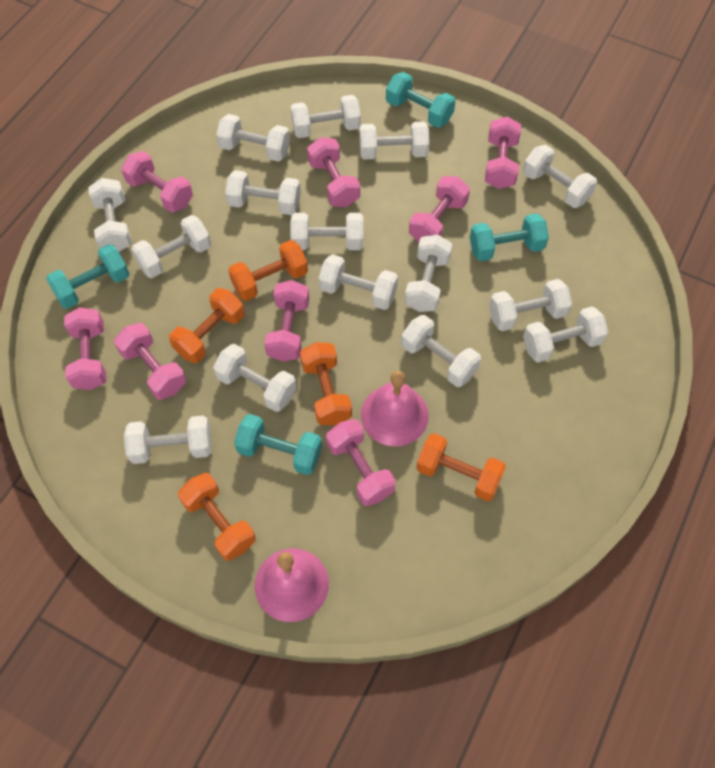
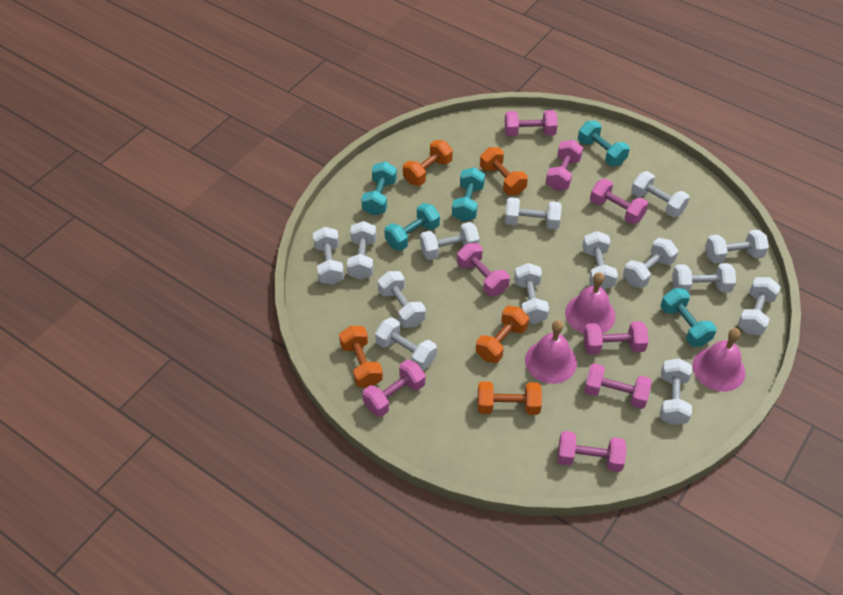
pink bell: [255,549,329,622] [361,371,429,446] = 2 -> [525,320,577,384] [565,272,616,334] [692,328,745,392] = 3
turquoise dumbbell: [46,244,129,309] [234,414,322,475] [386,72,456,128] [470,213,549,261] = 4 -> [361,162,397,215] [384,203,440,251] [452,167,485,222] [578,121,630,166] [661,288,717,347] = 5
white dumbbell: [88,178,132,252] [124,416,212,464] [132,215,211,278] [213,344,296,412] [216,114,290,162] [225,170,301,215] [290,95,361,138] [291,213,363,250] [319,254,398,310] [359,122,429,160] [401,315,481,387] [405,235,452,312] [489,279,572,331] [523,145,597,208] [523,306,608,363] = 15 -> [313,227,344,285] [347,221,376,280] [375,317,437,370] [378,271,426,328] [420,222,479,260] [505,197,562,230] [514,263,549,324] [583,231,618,290] [623,238,678,288] [631,171,690,217] [660,359,692,425] [672,263,736,293] [705,229,769,264] [737,277,781,335] = 14

